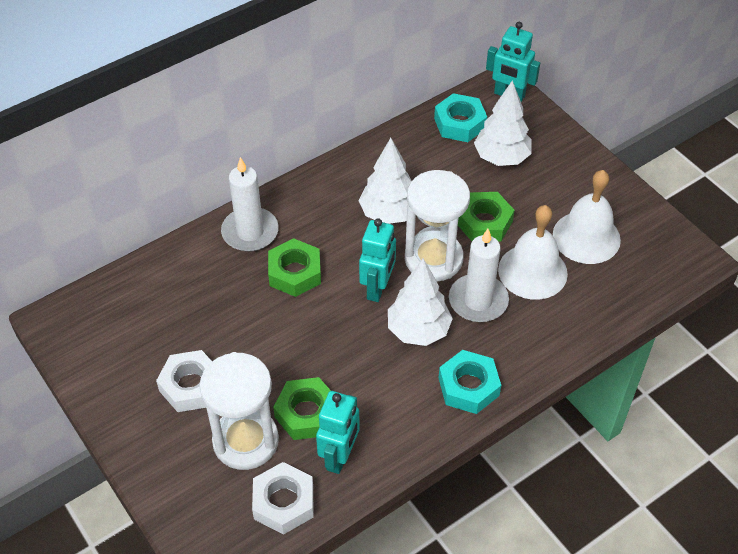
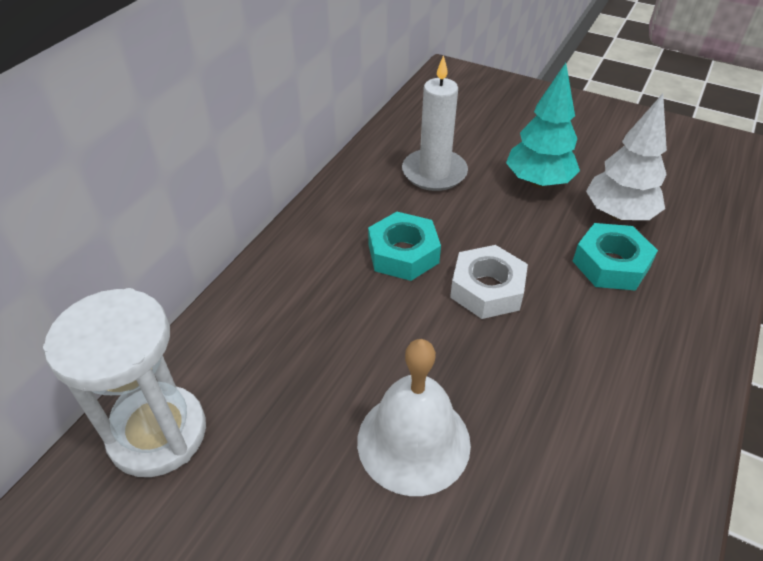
green nut: [268,238,321,297] [273,377,331,440] [458,192,515,242] = 3 -> none = 0
turquoise robot: [316,391,360,474] [359,219,396,302] [486,22,540,102] = 3 -> none = 0
turquoise tree: none = 0 -> [506,63,580,188] = 1
white bell: [498,205,568,300] [553,170,621,264] = 2 -> [357,339,471,496] = 1
white candle: [221,157,279,252] [449,229,509,322] = 2 -> [402,55,468,191] = 1
white hourglass: [199,352,279,470] [405,170,470,282] = 2 -> [43,288,206,477] = 1
white nut: [156,350,212,412] [252,462,313,534] = 2 -> [450,245,528,319] = 1
white tree: [359,138,412,224] [388,259,453,346] [474,80,532,166] = 3 -> [586,94,667,221] = 1

